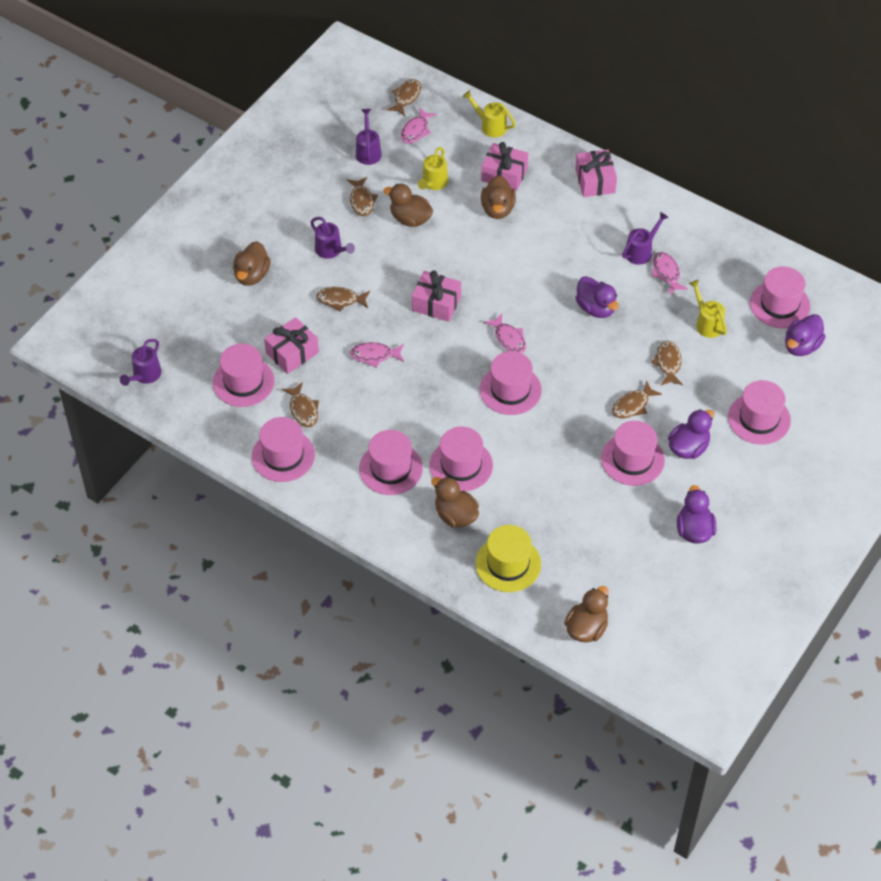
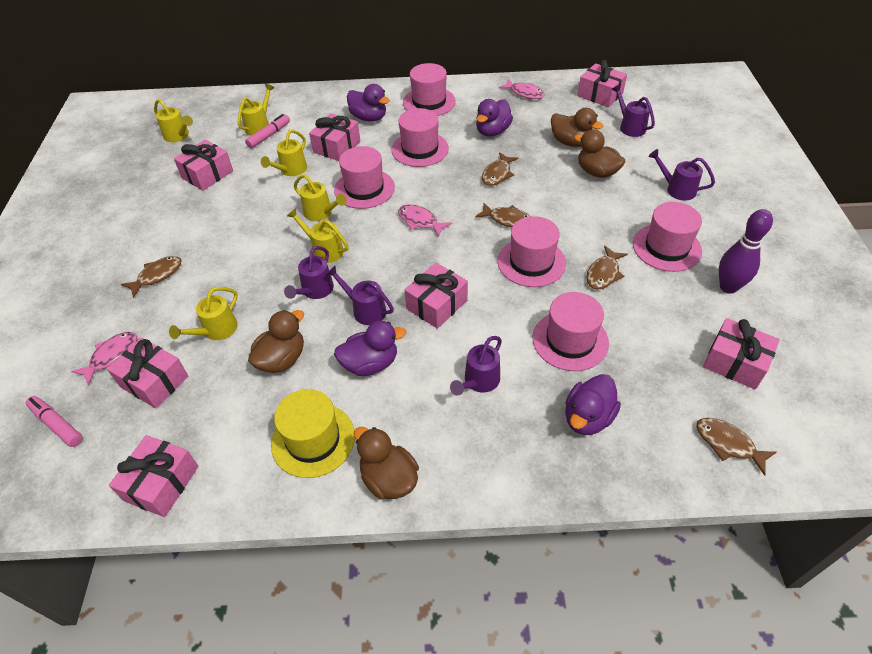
brown duck: [233,241,271,286] [383,184,433,227] [431,477,479,527] [481,175,516,219] [564,586,609,642] = 5 -> [248,310,304,373] [354,427,419,499] [551,108,603,147] [574,129,626,178] = 4
brown fish: [282,382,319,427] [316,287,370,312] [347,177,378,216] [387,79,421,116] [612,380,662,419] [651,341,683,386] = 6 -> [121,256,182,298] [475,202,531,228] [482,152,519,186] [586,246,628,290] [696,418,777,476] = 5
pink fish: [350,342,404,368] [401,107,437,144] [484,313,526,354] [652,252,688,295] = 4 -> [71,332,137,385] [398,204,452,237] [498,79,545,99] = 3
pink gift: [264,317,319,374] [412,270,461,322] [481,142,528,191] [575,150,617,197] = 4 -> [107,338,188,408] [109,435,199,517] [174,140,233,191] [309,113,360,161] [405,262,468,329] [578,60,627,107] [703,318,780,389] = 7
pink hat: [213,343,275,407] [252,417,315,482] [359,430,423,495] [430,427,493,491] [480,351,542,415] [601,421,665,486] [728,380,791,445] [750,266,810,328] = 8 -> [334,146,395,209] [391,108,449,167] [403,63,456,116] [498,216,566,287] [533,292,609,371] [633,202,702,272] = 6
pink marker: none = 0 -> [26,396,83,447] [245,114,290,148] = 2
purple bowling pin: none = 0 -> [719,209,773,294] = 1
purple watering can: [120,339,161,386] [310,217,355,259] [356,109,382,165] [622,212,669,264] = 4 -> [284,246,334,299] [326,266,394,325] [450,336,502,395] [612,84,655,137] [648,149,715,201] = 5
yellow watering can: [418,147,448,190] [462,90,516,137] [689,280,727,338] = 3 -> [154,99,193,142] [169,287,238,340] [238,84,275,136] [261,130,307,176] [287,208,349,263] [294,174,347,221] = 6

